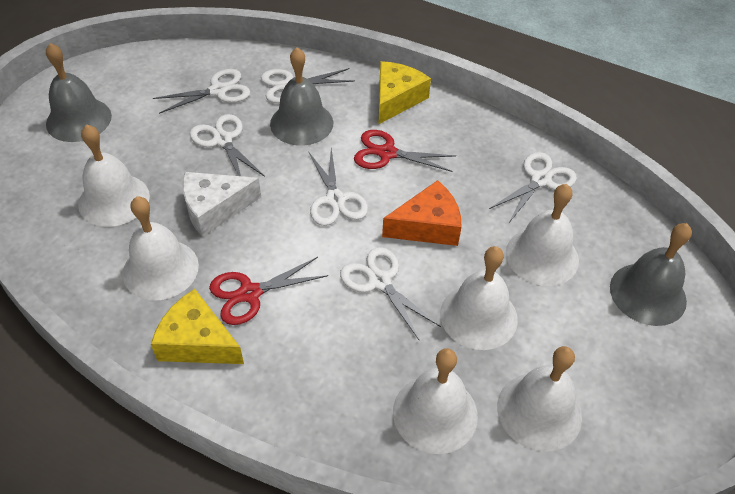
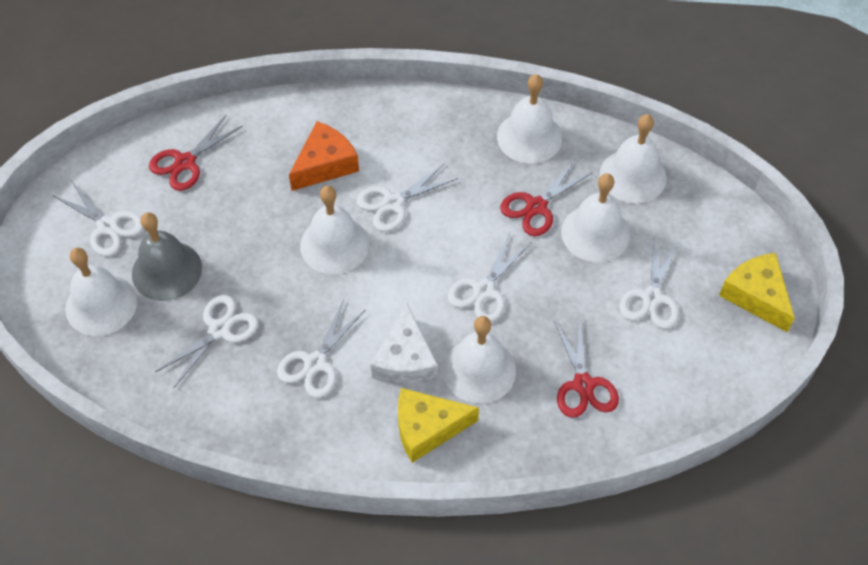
grey bell: [46,43,112,142] [270,47,333,146] [610,223,692,326] = 3 -> [132,212,202,301] = 1
red scissors: [209,257,328,325] [354,130,456,172] = 2 -> [149,115,242,191] [500,159,593,236] [554,316,619,418] = 3

